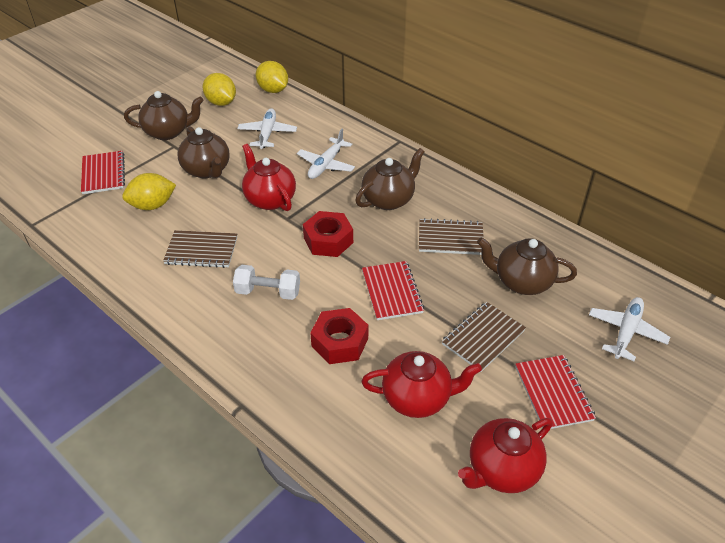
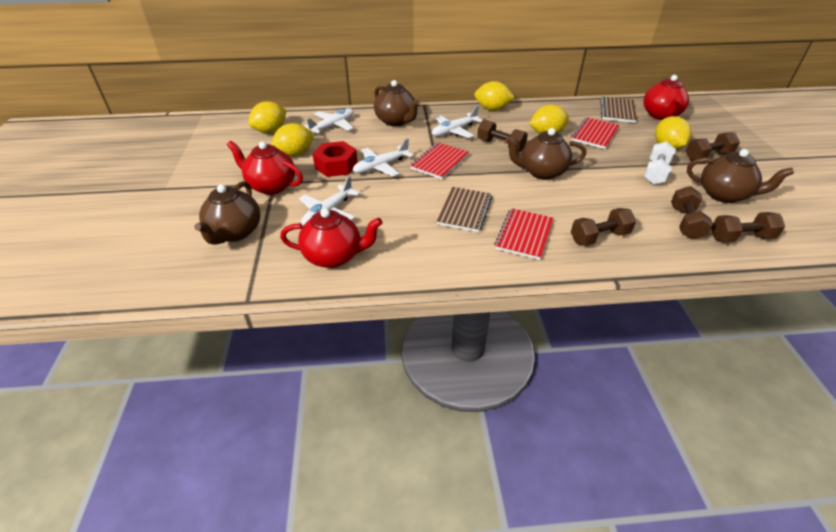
brown dumbbell: none = 0 -> [477,120,528,152] [571,208,636,246] [671,186,713,239] [686,132,740,161] [711,212,785,243] = 5
brown notebook: [163,230,237,268] [419,218,484,255] [442,302,526,372] = 3 -> [437,187,492,232] [600,97,637,123] = 2
red nut: [303,211,353,257] [310,308,368,364] = 2 -> [313,141,358,177] = 1
white plane: [237,108,297,149] [297,129,355,179] [589,297,670,361] = 3 -> [299,176,360,226] [304,108,354,134] [353,138,413,176] [432,106,483,138] = 4
yellow lemon: [122,173,176,210] [202,73,236,106] [256,61,288,93] = 3 -> [248,101,287,133] [270,123,313,157] [474,81,515,110] [529,105,569,134] [655,116,692,150] = 5

